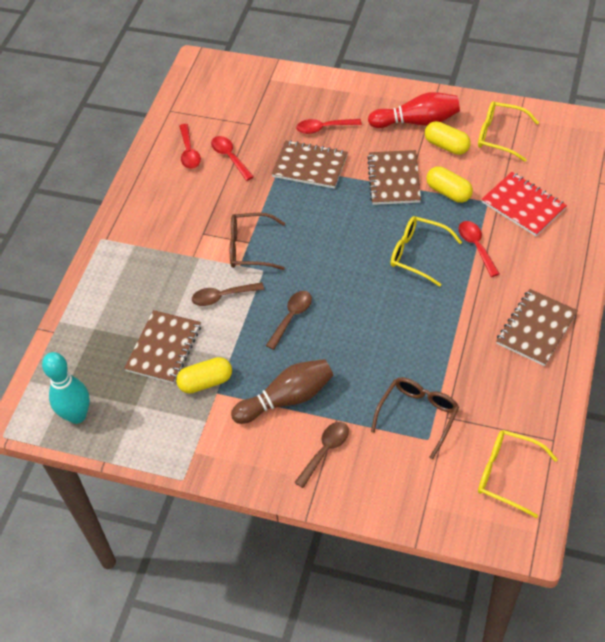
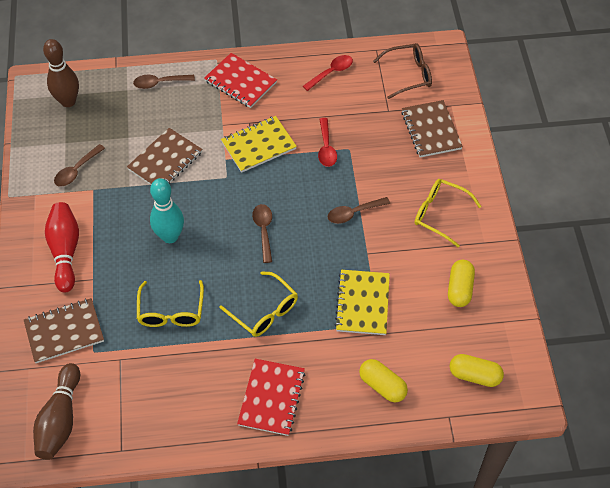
brown bowling pin: [231,359,333,424] = 1 -> [33,363,80,460] [43,39,79,107] = 2
brown glasses: [230,213,285,270] [371,377,459,459] = 2 -> [373,43,432,99] = 1
brown notebook: [124,310,201,384] [271,140,348,189] [367,150,421,205] [496,289,578,366] = 4 -> [24,298,104,363] [127,128,203,185] [401,100,463,158] = 3
brown spoon: [192,282,264,306] [266,291,312,350] [294,422,349,488] = 3 -> [54,144,105,186] [133,75,195,89] [252,204,272,263] [327,197,390,224] = 4
red notebook: [481,172,567,236] = 1 -> [204,53,277,108] [237,359,305,436] = 2
red spoon: [179,124,201,169] [211,136,254,181] [296,119,362,134] [458,221,499,277] = 4 -> [303,55,353,91] [318,118,337,167] = 2
yellow notebook: none = 0 -> [221,116,297,173] [335,270,390,335] = 2

